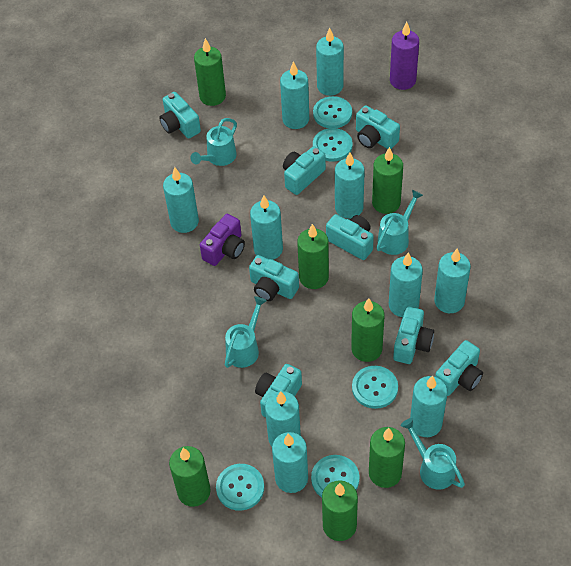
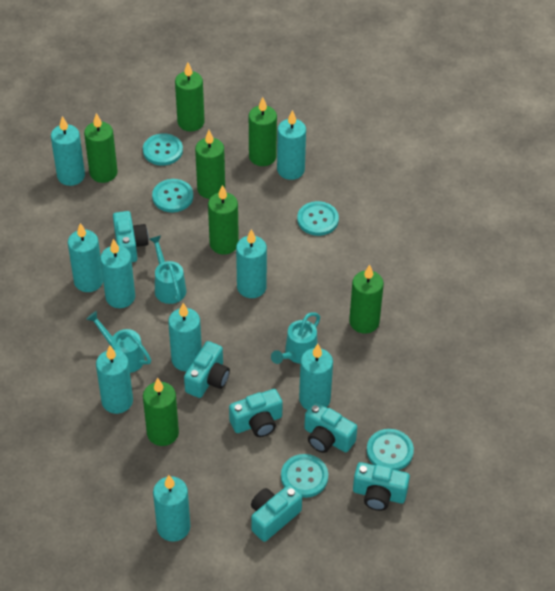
purple camera: [200,214,245,266] = 1 -> none = 0
purple candle: [390,22,419,90] = 1 -> none = 0
turquoise camera: [159,92,201,139] [249,255,299,301] [255,364,302,417] [283,146,326,195] [326,214,374,260] [356,106,400,149] [393,307,434,364] [435,340,483,396] = 8 -> [113,211,149,262] [184,341,230,398] [229,389,283,437] [251,485,302,542] [304,402,357,453] [353,462,410,511] = 6
turquoise candle: [163,167,199,233] [250,195,283,260] [265,391,301,446] [272,432,308,493] [280,61,309,129] [316,28,344,96] [335,152,365,219] [389,252,423,317] [410,375,447,437] [434,249,471,313] = 10 -> [51,116,85,186] [68,223,103,292] [96,345,133,414] [100,239,135,308] [153,475,190,542] [168,303,202,371] [236,229,267,298] [277,110,306,180] [299,344,333,410] = 9
turquoise watering can: [191,118,237,166] [225,296,267,368] [376,190,423,255] [401,418,465,490] = 4 -> [86,311,151,373] [150,235,186,304] [271,312,320,364] = 3

